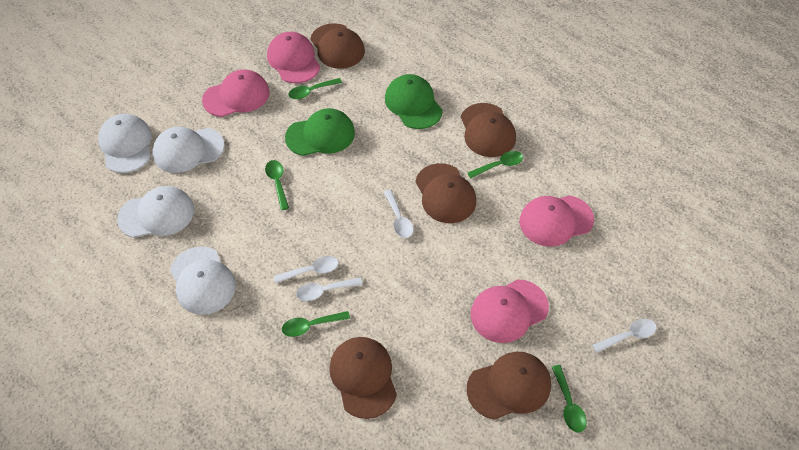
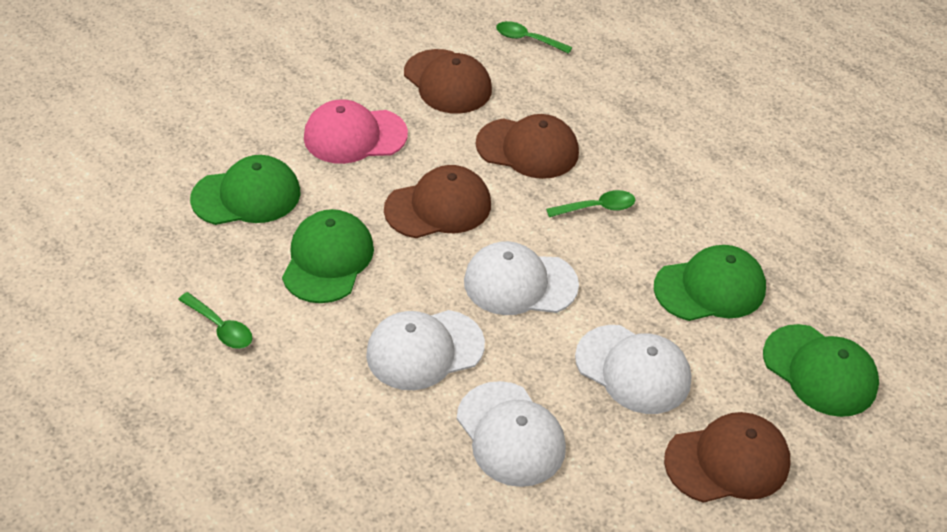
brown cap: [310,23,365,69] [329,337,397,419] [415,163,476,223] [461,103,516,157] [467,352,551,420] = 5 -> [384,165,491,238] [404,49,492,114] [476,114,579,179] [664,412,790,503] = 4
green cap: [285,108,355,156] [385,74,443,129] = 2 -> [190,155,300,225] [282,209,374,303] [654,245,766,321] [763,324,879,417] = 4
green spoon: [265,160,289,210] [282,311,350,337] [288,78,342,99] [468,151,523,178] [552,365,587,432] = 5 -> [178,292,252,349] [496,21,572,54] [546,190,635,217] = 3
pink cap: [202,69,270,117] [267,32,320,83] [471,279,549,343] [520,195,594,247] = 4 -> [304,99,408,164] = 1
white spoon: [274,256,339,283] [296,277,363,301] [384,189,413,238] [592,319,656,353] = 4 -> none = 0

